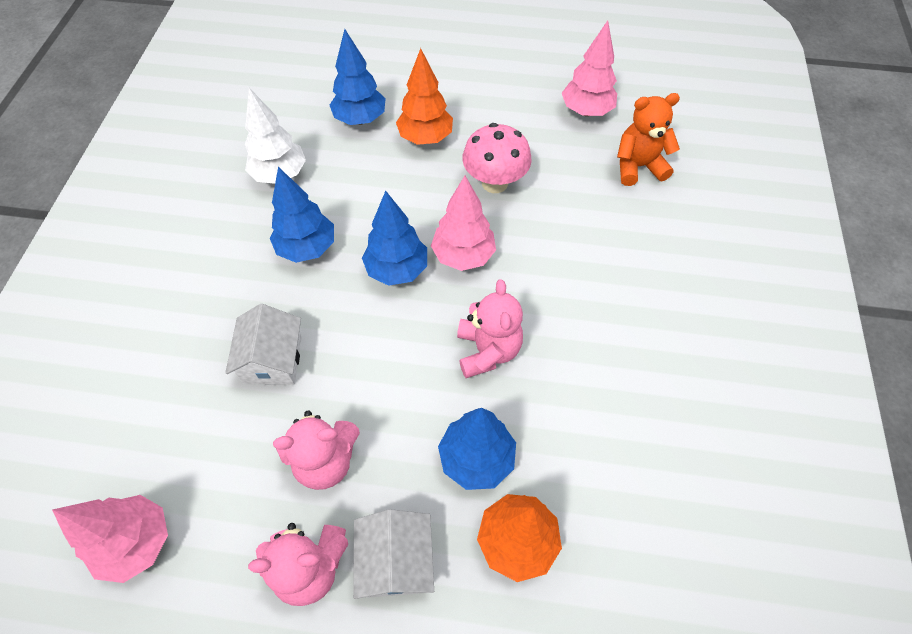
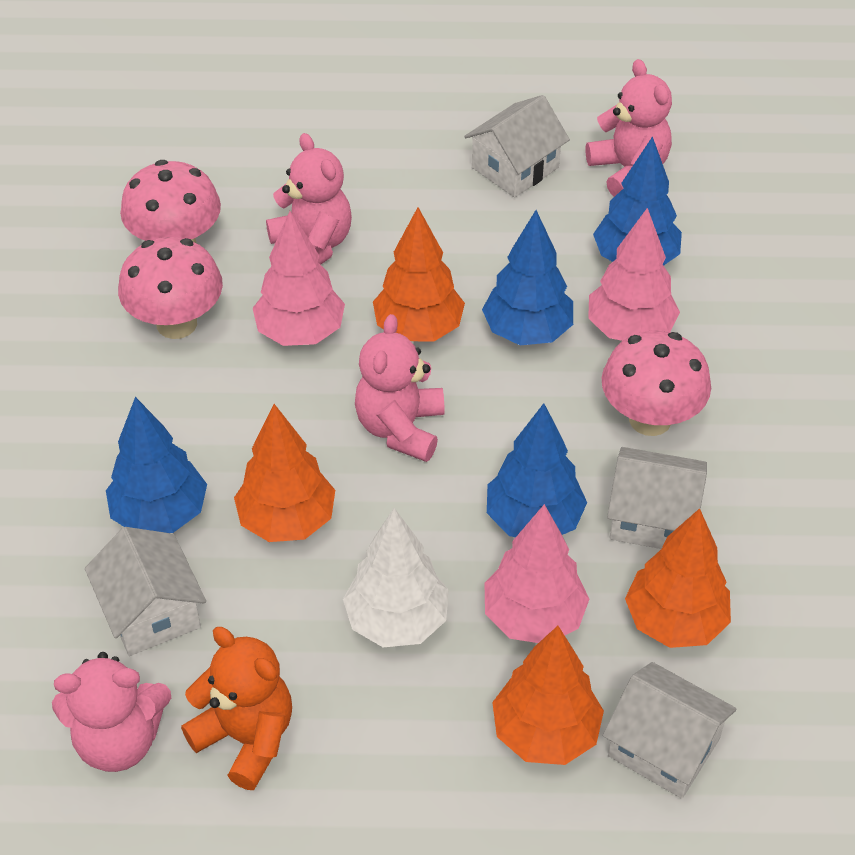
orange tree: [396,48,453,145] [477,494,562,582] = 2 -> [234,404,335,542] [373,207,465,342] [492,626,604,765] [625,508,731,648] = 4
pink mushroom: [462,123,532,193] = 1 -> [118,237,223,339] [120,160,221,243] [602,330,711,436] = 3
pink teddy bear: [248,523,348,606] [273,411,360,490] [457,279,523,378] = 3 -> [52,652,171,772] [266,133,352,265] [355,314,445,462] [586,59,672,197] = 4
white house: [225,304,301,384] [353,509,434,599] = 2 -> [85,527,206,656] [464,95,570,197] [603,662,737,799] [607,447,707,549] = 4

